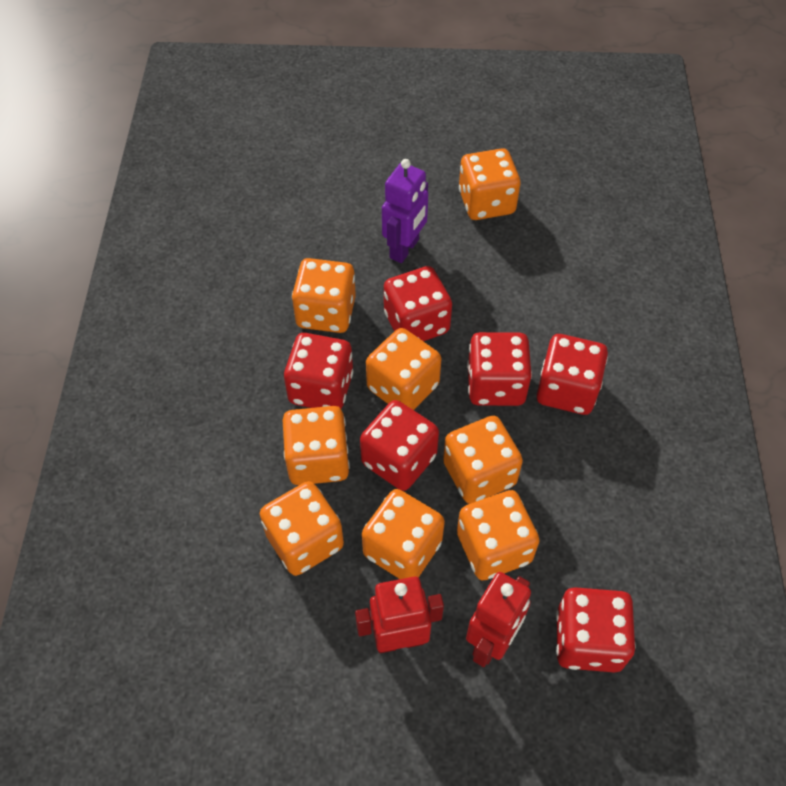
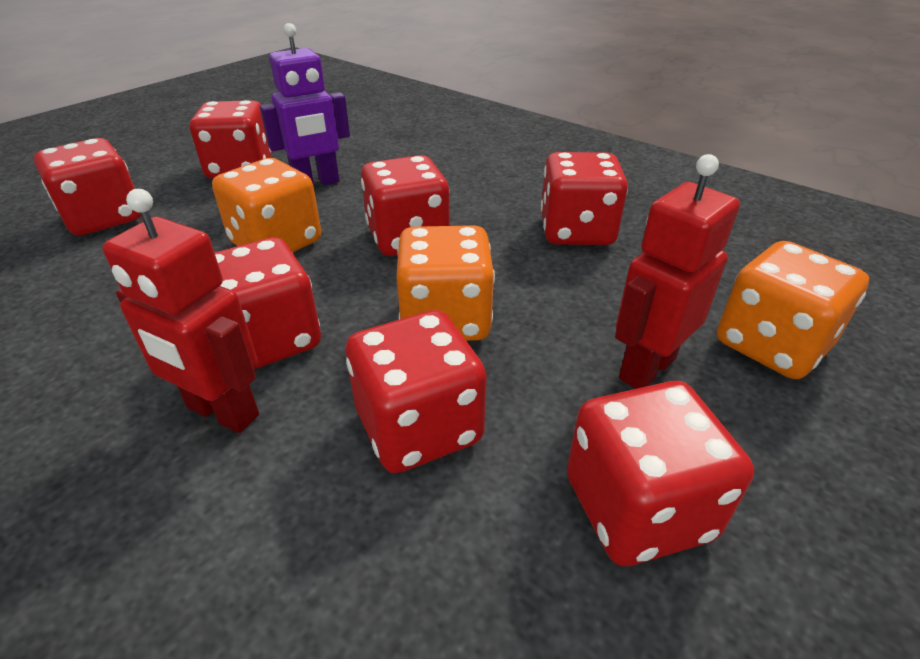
orange dice: [260,481,344,576] [282,406,350,485] [292,258,356,333] [362,489,445,579] [366,328,441,410] [443,416,523,504] [457,490,540,580] [459,148,520,220] = 8 -> [212,158,321,252] [396,225,495,341] [717,241,869,379] = 3
red dice: [284,333,353,409] [360,400,439,491] [384,266,452,341] [467,332,532,406] [537,334,608,415] [556,587,636,673] = 6 -> [34,138,141,236] [190,100,272,179] [215,237,321,369] [346,310,487,473] [361,155,450,256] [540,152,628,245] [567,381,754,566] = 7

